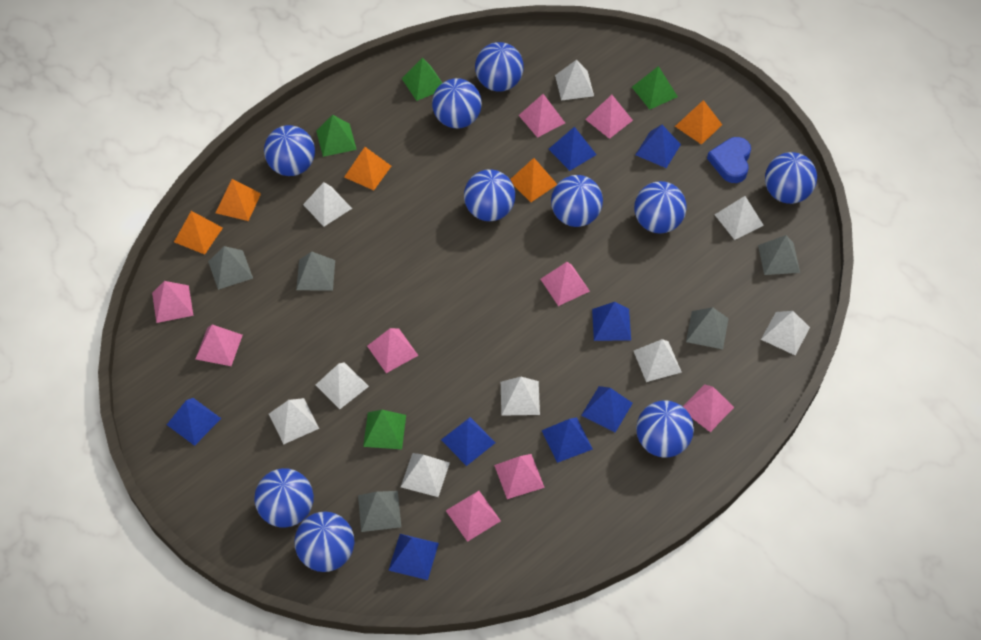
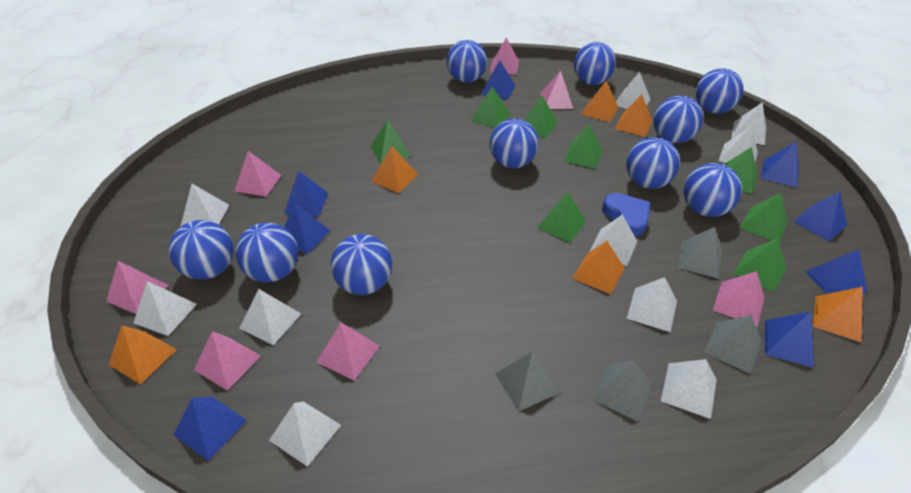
green pyramid: [316,115,357,157] [363,410,406,449] [402,58,442,101] [632,66,678,110] = 4 -> [370,120,411,164] [471,87,510,128] [524,95,558,138] [537,192,586,243] [564,124,603,169] [724,147,758,194] [733,238,786,292] [740,193,788,241] = 8
grey pyramid: [208,246,253,290] [296,251,335,291] [358,491,401,532] [686,307,729,349] [758,235,800,275] = 5 -> [495,352,560,412] [591,360,652,422] [678,227,722,279] [704,315,762,374] = 4
orange pyramid: [174,211,223,255] [216,179,261,221] [344,147,391,190] [510,158,557,202] [675,100,722,145] = 5 -> [109,326,177,384] [371,146,418,193] [572,241,624,294] [581,81,619,122] [615,94,652,137] [813,286,863,343] = 6
pink pyramid: [152,281,193,323] [196,324,243,366] [367,328,418,373] [446,491,501,542] [494,454,545,499] [519,94,565,138] [540,262,590,306] [585,95,633,139] [683,384,734,432] = 9 -> [106,261,169,314] [194,331,261,391] [234,151,281,196] [317,322,379,380] [490,38,519,75] [540,71,573,109] [713,271,764,327] = 7
white pyramid: [269,398,319,444] [303,182,352,227] [316,362,369,409] [401,453,450,497] [501,377,540,416] [555,60,594,101] [634,339,682,382] [715,196,764,240] [761,311,810,355] = 9 -> [134,281,197,336] [180,184,229,227] [239,289,301,345] [269,401,341,467] [590,214,637,266] [616,72,651,109] [627,277,677,332] [661,359,717,419] [719,125,758,163] [732,102,766,145] = 10

